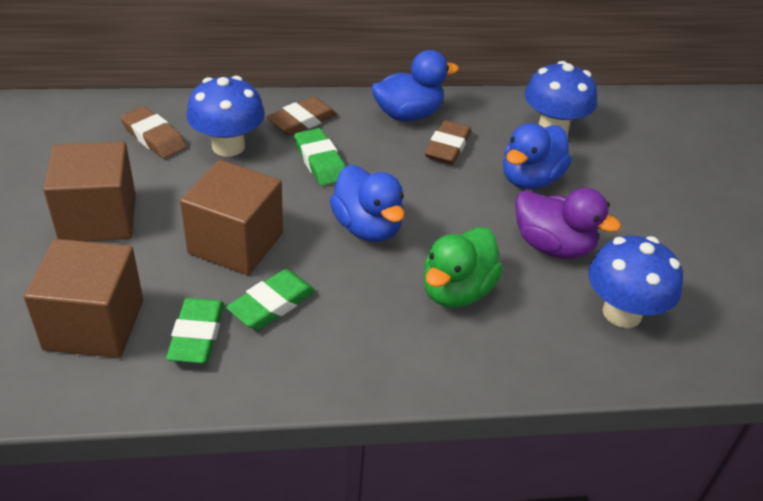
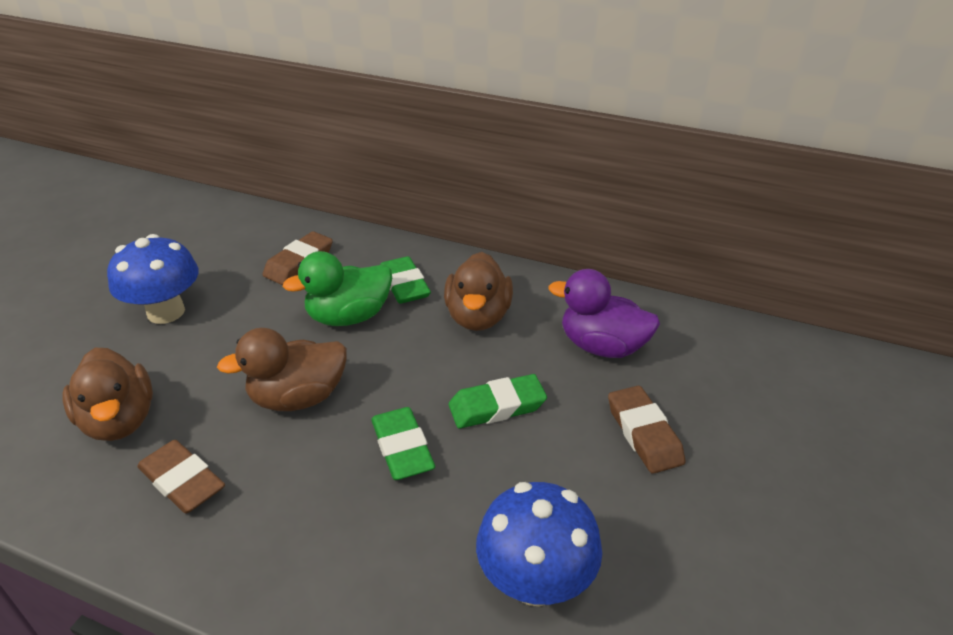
blue duck: [330,165,405,242] [372,50,459,121] [503,123,572,189] = 3 -> none = 0
blue mushroom: [187,76,265,157] [525,61,597,134] [588,236,683,328] = 3 -> [107,234,199,324] [476,482,602,607] = 2
brown cube: [24,239,143,358] [43,141,136,242] [180,160,283,275] = 3 -> none = 0
brown duck: none = 0 -> [62,348,153,441] [217,328,347,411] [444,252,513,331] = 3

